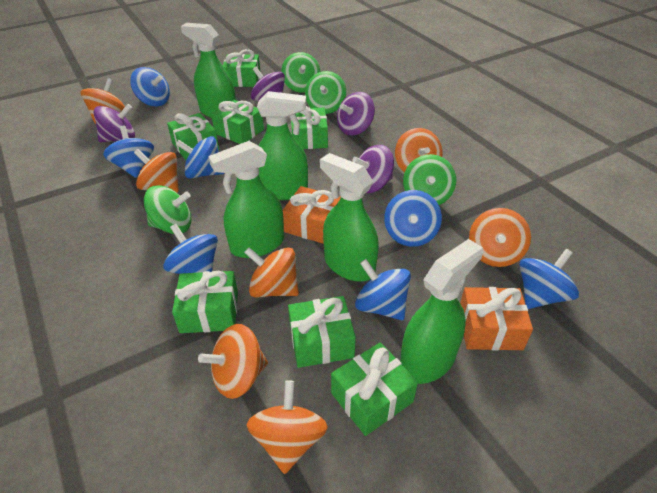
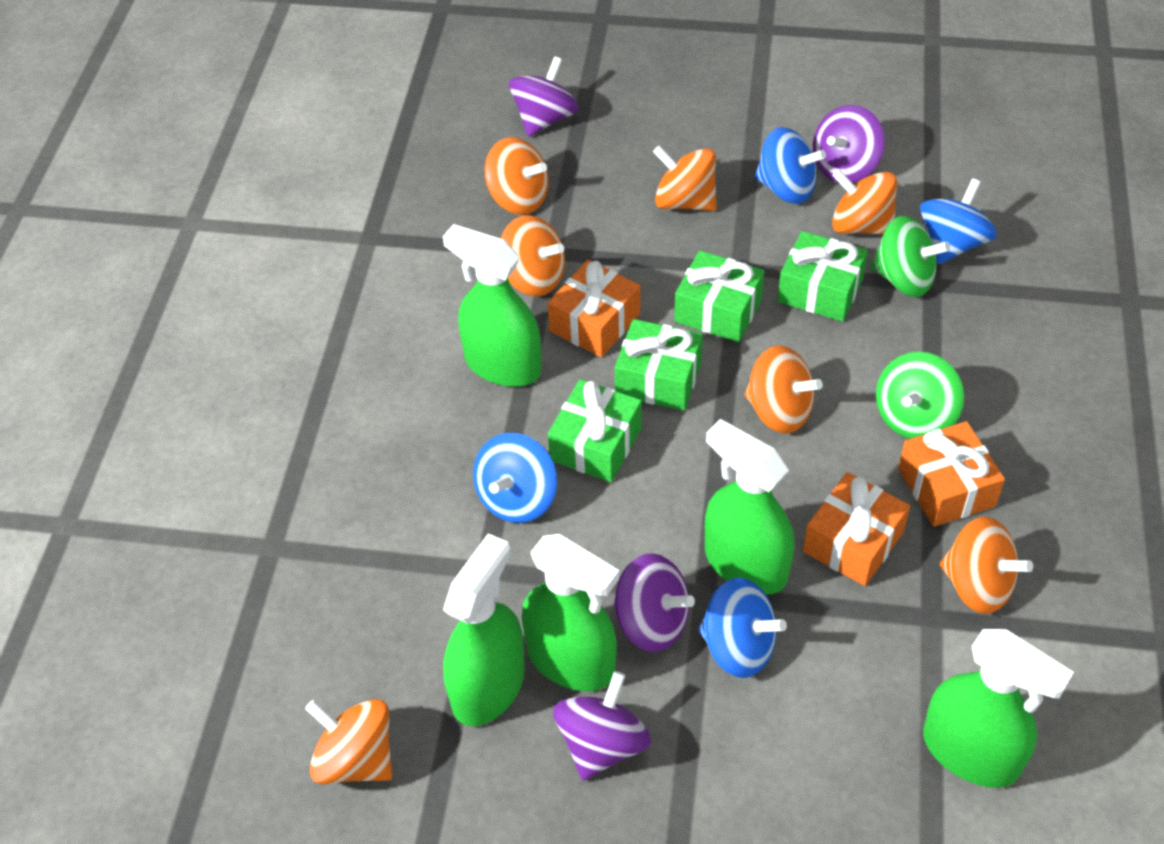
blue spinning top: [103,126,154,178] [130,67,170,106] [163,224,218,274] [176,136,225,179] [355,259,411,320] [384,190,442,247] [520,249,579,309] = 7 -> [473,433,557,523] [698,578,787,678] [754,127,826,204] [920,178,997,264] = 4
green gift: [167,113,219,160] [172,271,238,333] [211,99,264,144] [223,49,260,87] [288,296,356,368] [291,106,328,149] [331,342,418,436] = 7 -> [548,379,642,482] [615,319,703,411] [674,250,764,342] [777,231,868,322] = 4
green spinning top: [144,185,192,234] [281,52,321,93] [305,71,346,114] [403,154,456,205] = 4 -> [870,216,950,297] [876,352,964,439] = 2
orange gift: [283,186,341,244] [460,287,533,350] = 2 -> [548,260,640,357] [803,472,910,586] [898,421,1005,527] = 3

